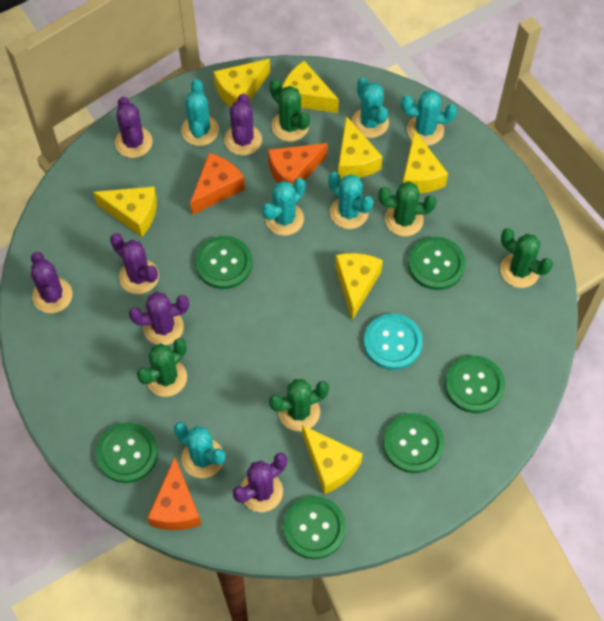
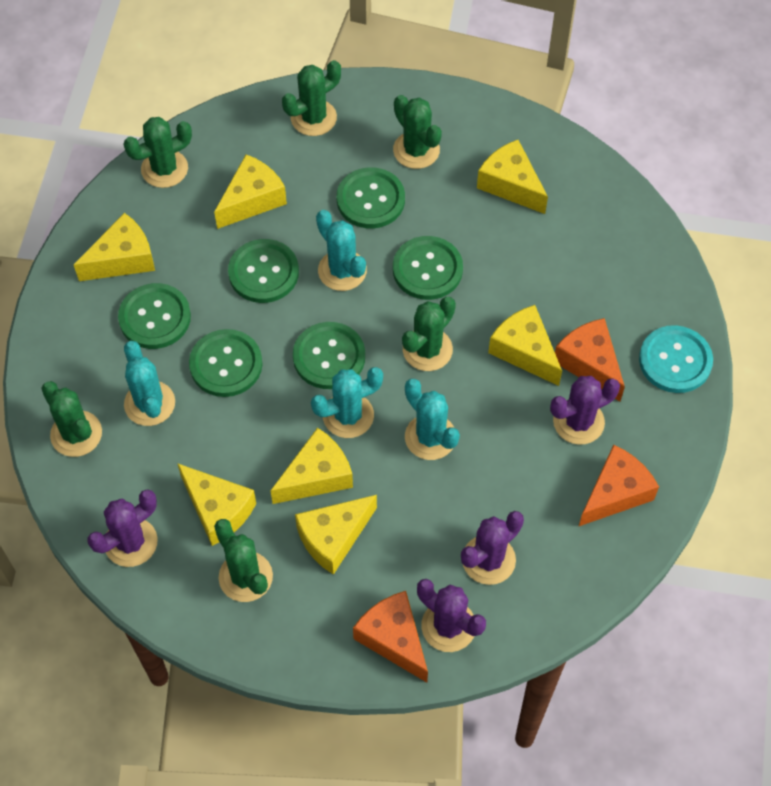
green cactus: [137,338,187,397] [269,379,329,431] [270,79,310,142] [378,182,436,236] [500,228,553,288] = 5 -> [41,381,102,457] [124,117,192,188] [214,519,273,602] [282,60,341,136] [393,95,442,169] [402,297,456,371] = 6
purple cactus: [31,252,73,313] [110,233,159,294] [115,97,153,158] [129,292,189,345] [224,93,262,156] [233,453,287,512] = 6 -> [87,489,158,567] [417,579,486,652] [461,511,524,585] [550,376,620,445] = 4
turquoise cactus: [174,422,226,478] [181,79,219,146] [262,178,306,236] [328,172,374,229] [352,78,389,138] [401,90,457,146] = 6 -> [124,341,175,426] [311,367,383,438] [316,210,367,291] [405,379,460,460] = 4

